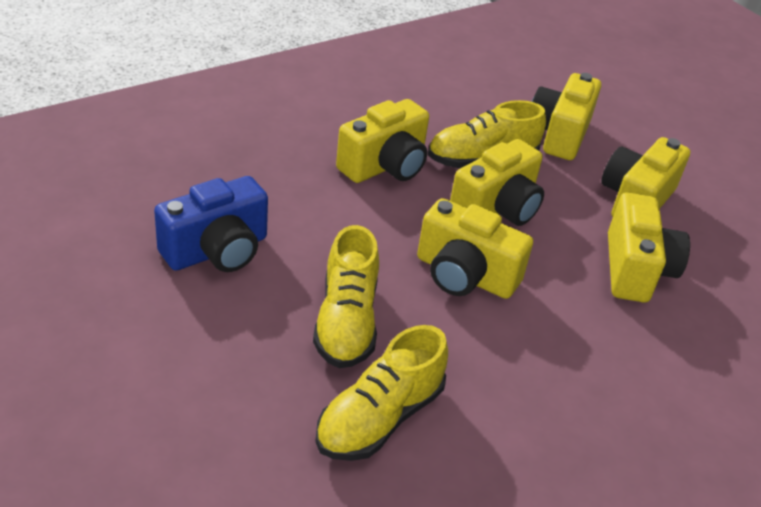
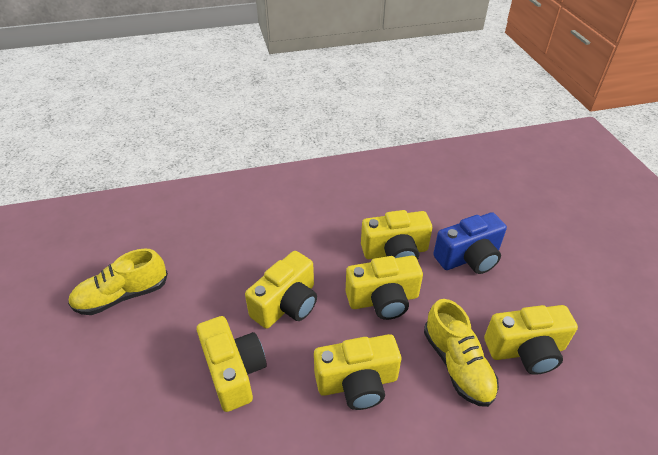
yellow shoe: [313,225,379,368] [315,325,448,461] [428,100,546,168] = 3 -> [68,249,168,315] [424,299,499,407] = 2

